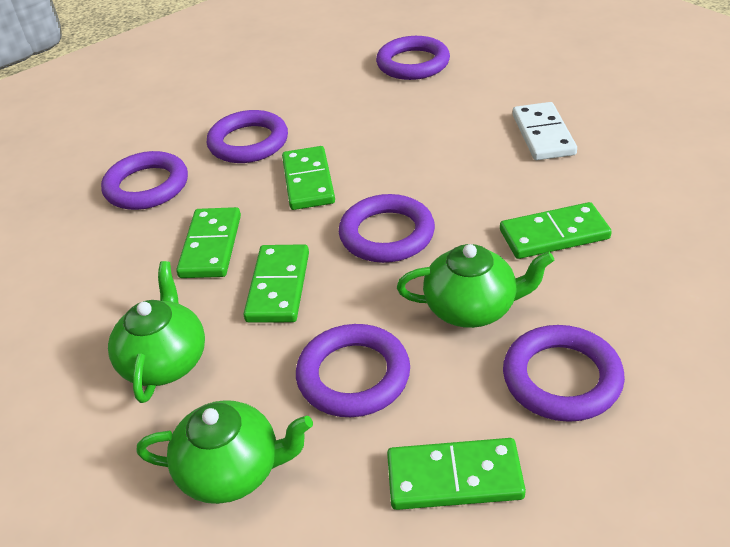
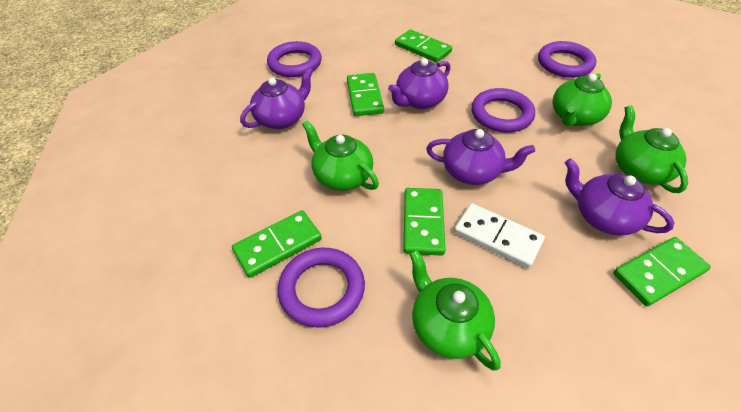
green teapot: [108,261,205,403] [136,400,313,504] [397,244,554,328] = 3 -> [302,120,379,191] [409,250,501,371] [553,73,612,126] [615,105,688,193] = 4
purple ring: [101,151,188,210] [207,110,288,163] [296,324,410,417] [339,194,435,263] [376,36,450,80] [503,325,625,422] = 6 -> [267,41,322,77] [278,248,365,327] [471,88,535,133] [538,41,596,78] = 4
purple teapot: none = 0 -> [240,67,313,129] [388,58,450,109] [426,129,535,185] [565,159,675,235] = 4

